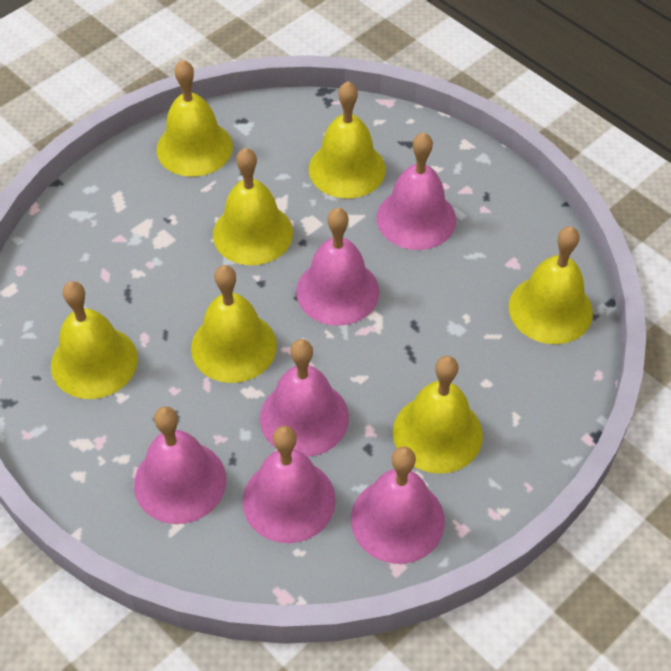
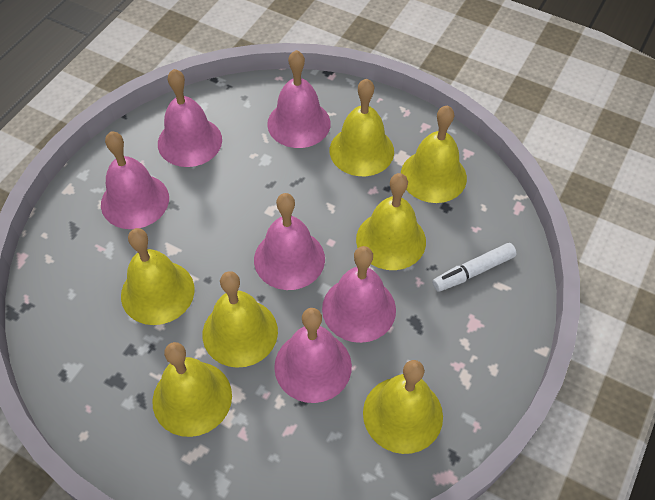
white marker: none = 0 -> [432,243,517,292] = 1

